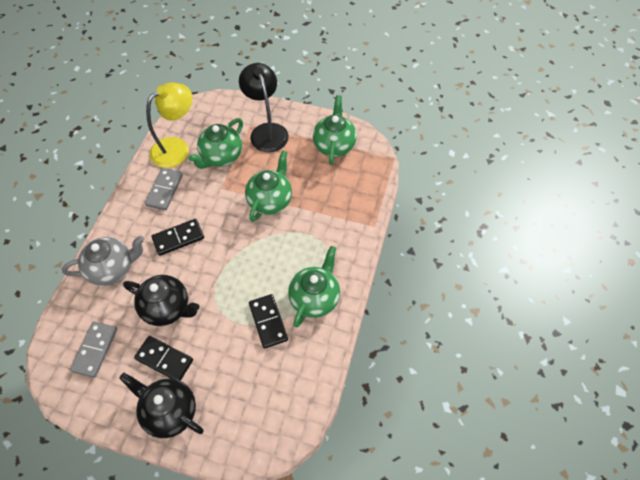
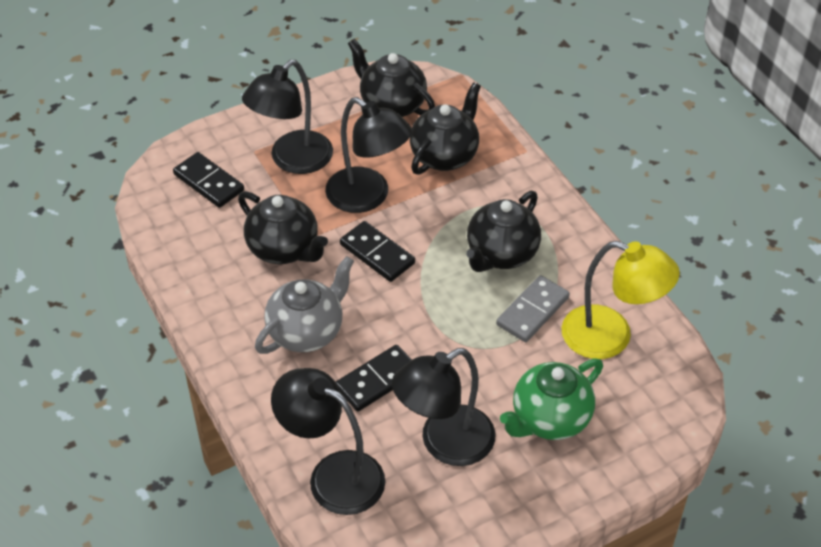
black lamp: [239,63,289,152] = 1 -> [242,60,333,174] [271,368,385,515] [325,97,412,213] [392,348,495,466] = 4
black teapot: [119,373,204,438] [123,275,199,326] = 2 -> [238,191,328,264] [348,39,435,117] [410,82,481,175] [466,191,541,272] = 4
green teapot: [188,118,243,169] [245,150,292,222] [288,246,340,327] [313,95,357,165] = 4 -> [500,358,603,440] = 1
grey domino: [70,321,117,378] [145,168,183,210] = 2 -> [496,275,570,342] = 1

